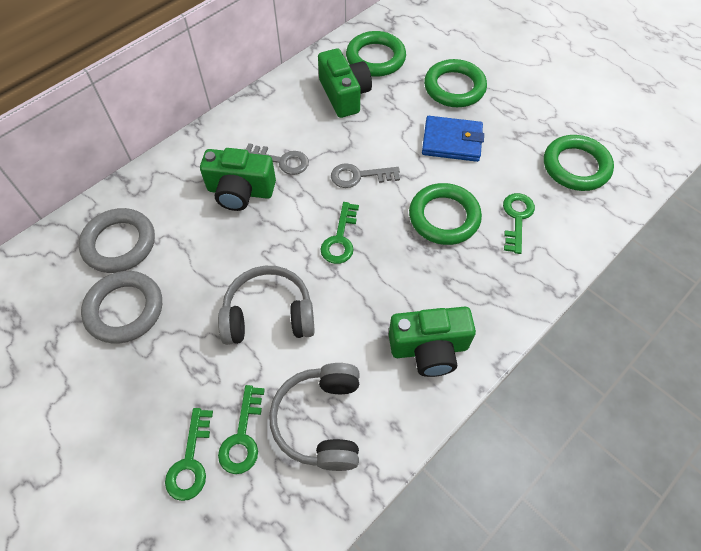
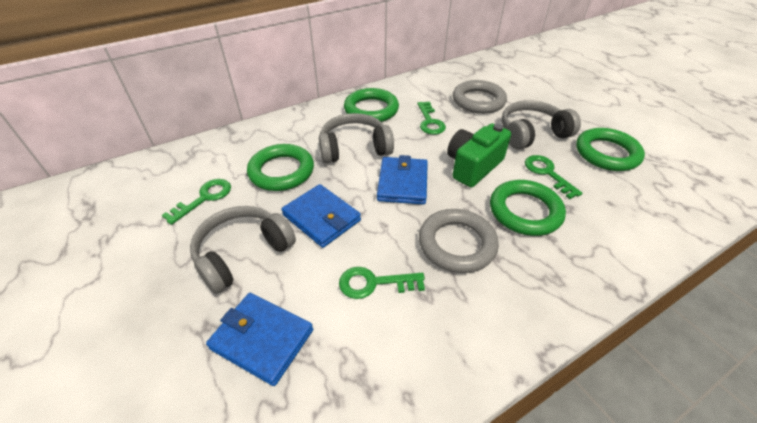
blue wallet: [422,116,484,162] = 1 -> [206,293,313,386] [282,184,361,248] [377,155,428,205] = 3
green camera: [200,148,276,211] [318,49,372,118] [389,307,476,377] = 3 -> [447,123,511,187] = 1
grey headphones: [218,266,315,345] [269,363,360,471] = 2 -> [190,206,296,294] [319,113,394,164] [502,100,581,149] = 3
grey key: [246,143,309,175] [331,163,400,188] = 2 -> none = 0

